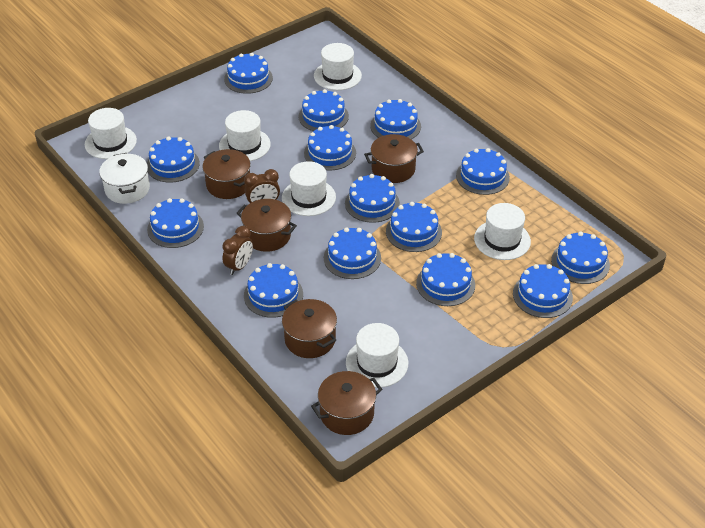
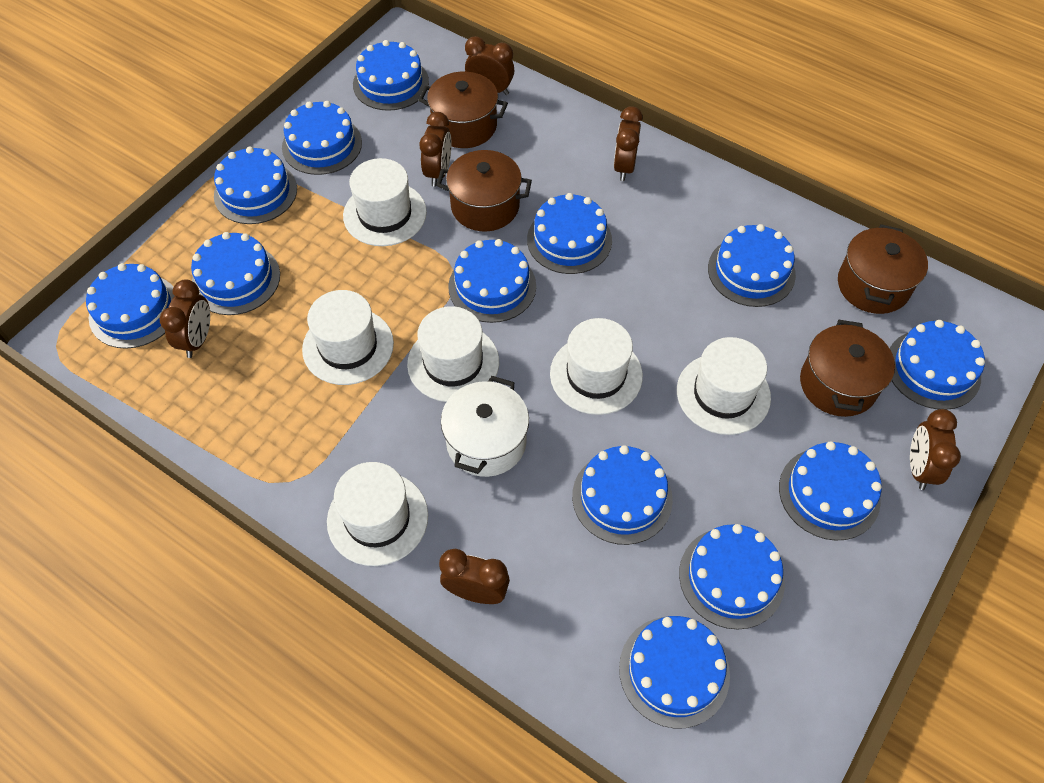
blue cake: [147,137,200,183] [147,198,204,248] [224,53,273,94] [244,263,303,318] [298,89,349,131] [304,125,356,170] [324,228,381,279] [345,174,400,223] [370,99,421,139] [386,202,442,252] [416,253,475,306] [456,148,510,195] [513,264,573,318] [551,232,610,284] = 14 -> [86,263,175,349] [191,232,280,315] [214,146,297,224] [282,101,362,175] [353,40,429,111] [448,239,536,323] [527,193,612,274] [572,445,673,545] [619,616,730,728] [679,524,785,630] [708,224,796,307] [779,441,882,541] [889,320,985,410] = 13
brown clock: [222,226,253,275] [244,169,280,203] = 2 -> [160,279,210,358] [419,112,452,187] [439,549,510,604] [465,36,514,95] [613,106,643,181] [910,409,961,490] = 6
brown pot: [202,149,251,199] [236,199,297,252] [282,299,337,358] [311,371,382,435] [364,134,424,183] = 5 -> [418,72,508,148] [436,150,532,232] [800,320,895,417] [838,224,928,314] = 4

